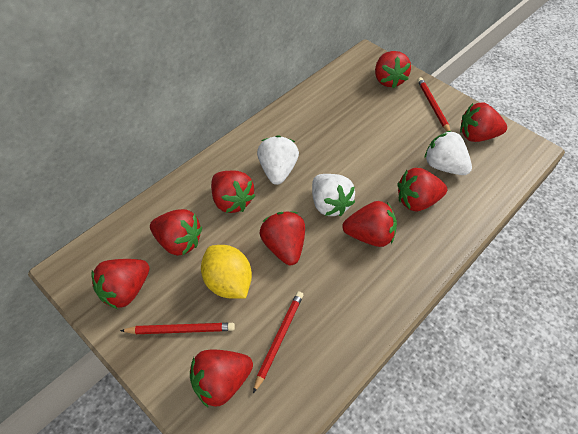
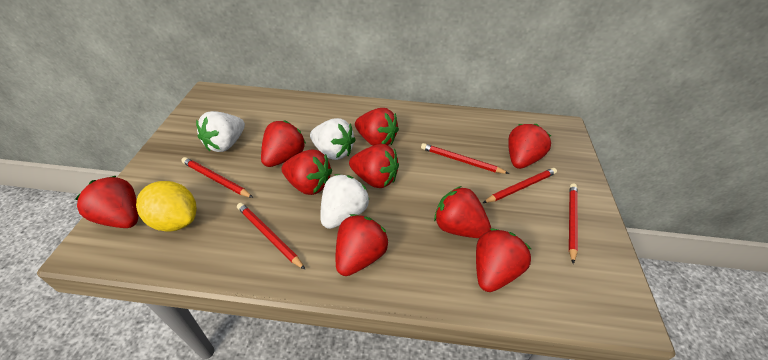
red pencil: [120,323,235,334] [253,291,304,393] [418,77,451,131] = 3 -> [181,157,253,198] [237,203,305,269] [421,143,509,174] [483,168,557,203] [569,184,578,264] = 5

